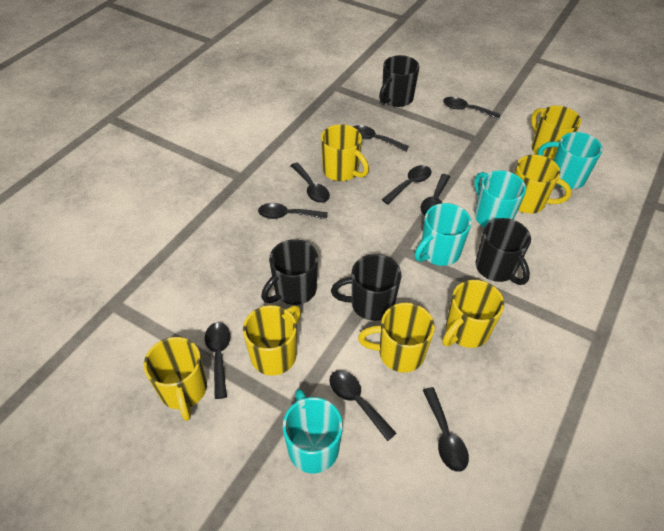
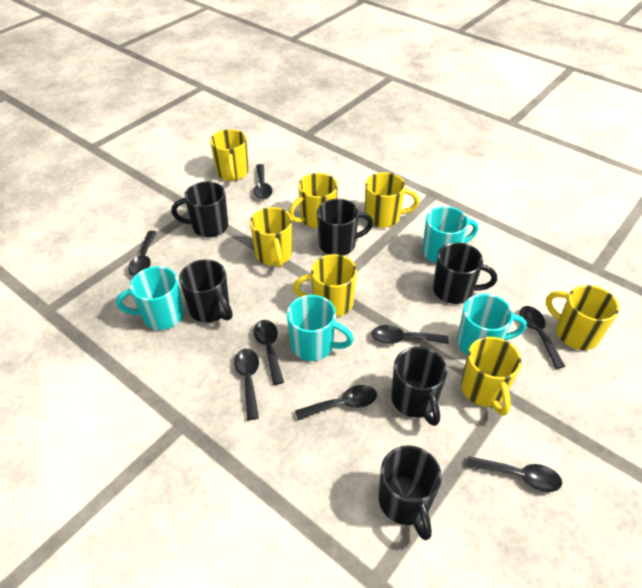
black mug: [261,239,318,305] [331,254,401,321] [379,55,419,107] [476,218,531,285] = 4 -> [171,181,228,238] [179,259,233,323] [317,199,373,255] [379,445,442,541] [391,347,447,426] [433,242,497,304] = 6
black spoon: [205,322,230,399] [258,203,328,219] [290,162,330,203] [329,370,397,441] [353,125,409,151] [382,165,431,204] [421,174,450,215] [423,387,469,472] [443,97,501,119] = 9 -> [128,231,157,276] [234,349,259,420] [253,164,272,199] [254,320,284,385] [295,385,377,420] [371,325,449,344] [467,456,562,492] [519,306,565,369] = 8

